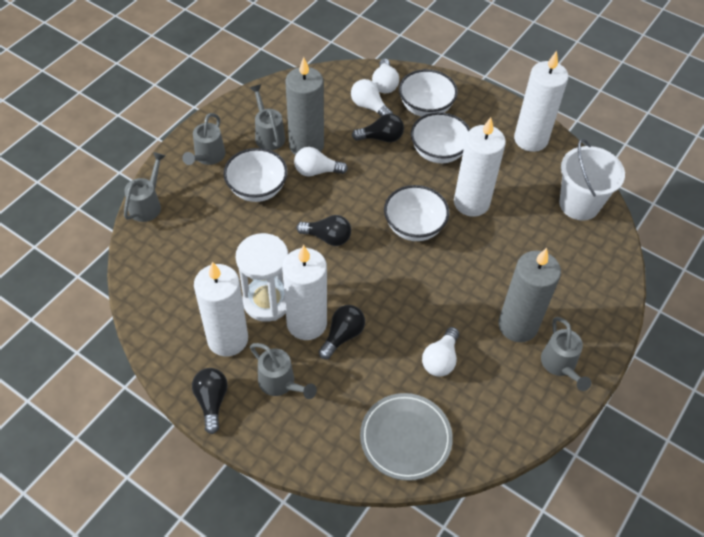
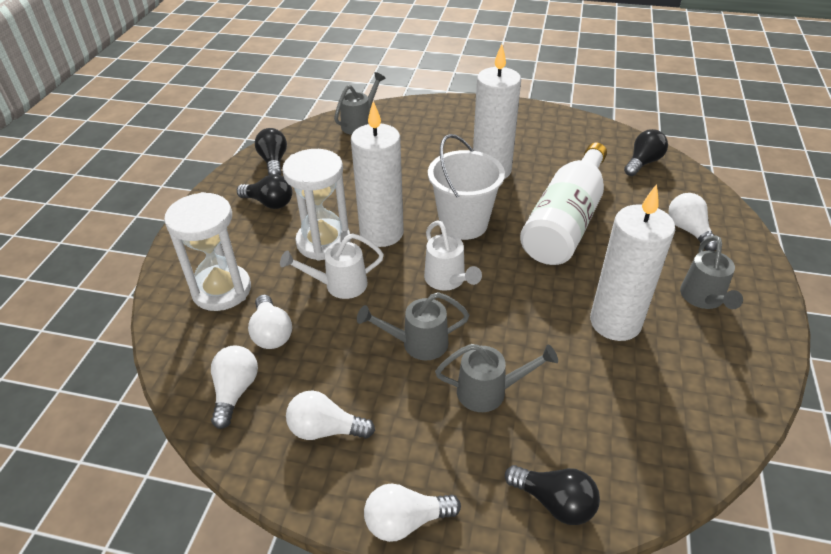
grey candle: [285,57,324,155] [498,248,561,342] = 2 -> none = 0
grey plate: [360,393,453,481] = 1 -> none = 0
grey watering can: [124,152,165,222] [182,113,225,165] [250,85,285,150] [250,343,317,399] [541,317,591,391] = 5 -> [334,72,386,135] [357,292,469,360] [435,344,558,412] [680,236,743,309] = 4
white bottle: none = 0 -> [520,143,607,265] = 1
white bowl: [223,148,288,202] [384,185,449,241] [399,69,458,117] [411,112,470,163] = 4 -> none = 0
white candle: [194,262,248,356] [282,245,327,340] [454,117,506,217] [514,51,569,152] = 4 -> [351,101,404,247] [473,44,521,179] [590,184,675,341] = 3
white hourglass: [236,233,288,322] = 1 -> [164,192,251,311] [282,149,351,261] = 2
white light bulb: [294,147,348,176] [351,79,393,116] [372,58,399,93] [422,327,459,377] = 4 -> [211,346,258,429] [248,294,292,349] [286,390,375,440] [364,483,461,542] [668,193,717,251] = 5
white watering can: none = 0 -> [280,233,384,299] [424,220,482,291] = 2

